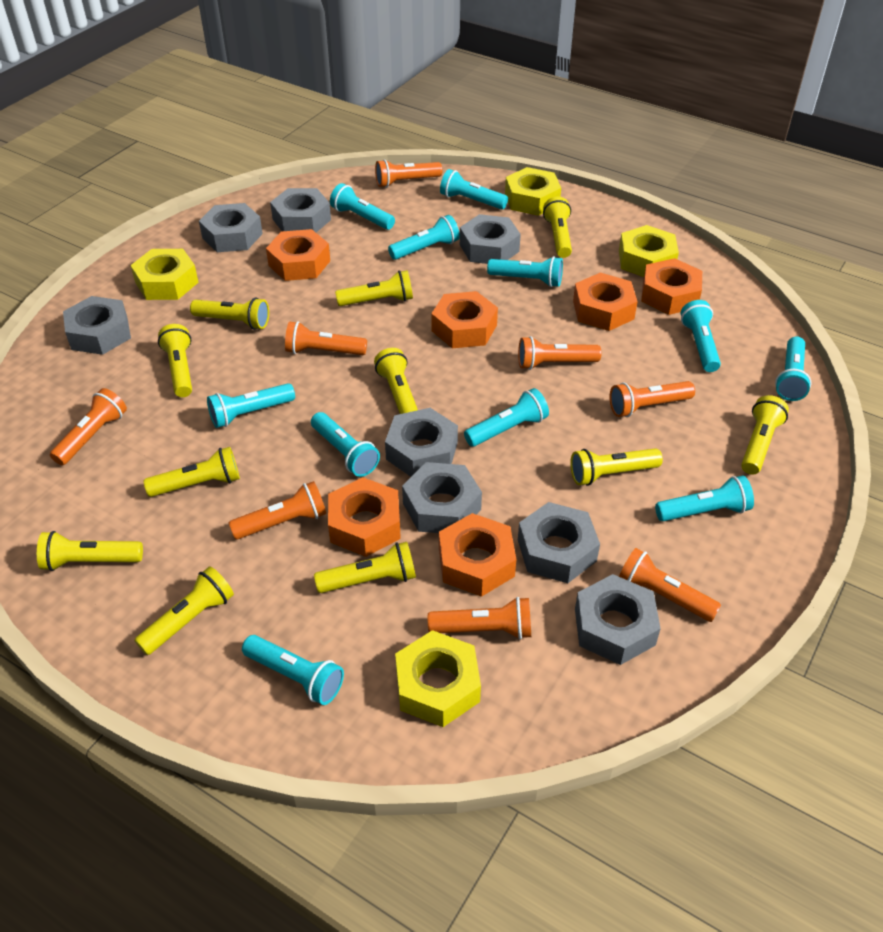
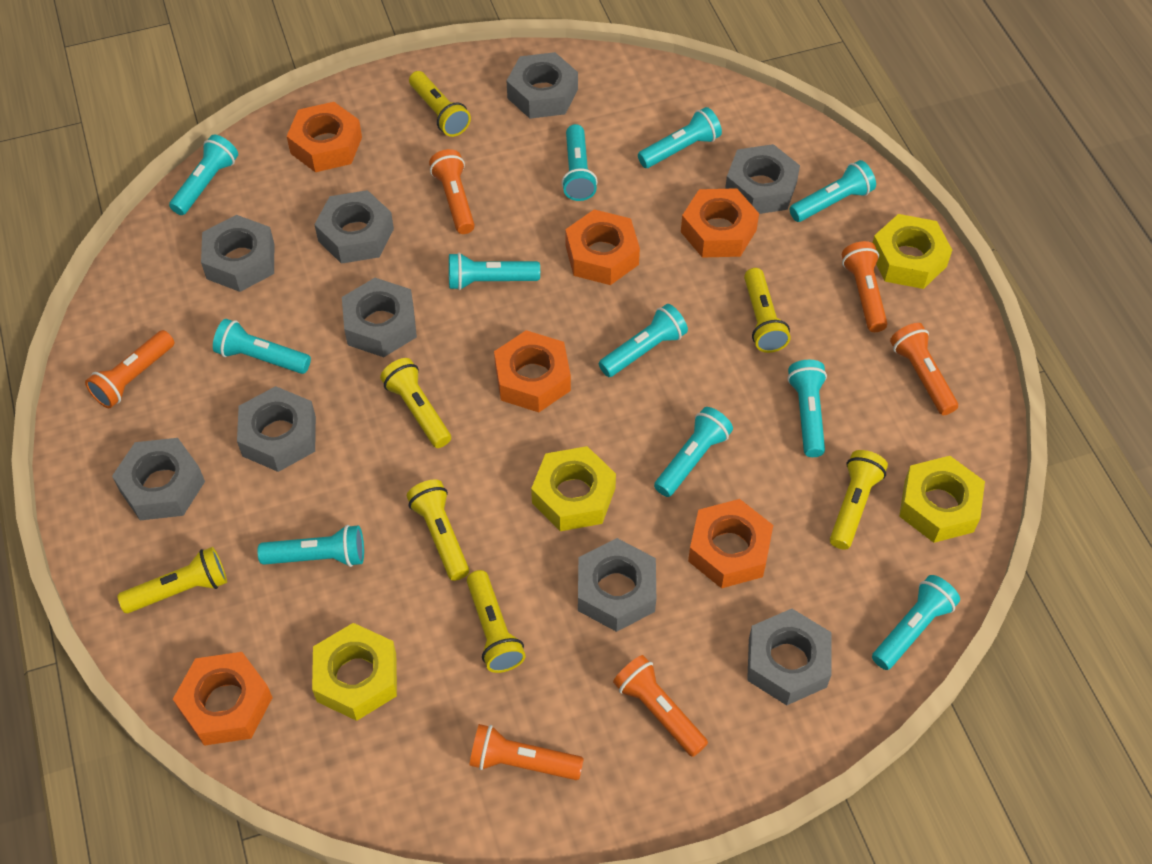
grey nut: [63,296,131,355] [199,203,263,252] [270,188,331,232] [385,408,458,477] [402,462,482,533] [460,214,521,264] [518,502,600,583] [575,574,661,665] = 8 -> [112,438,205,520] [201,215,274,292] [237,386,316,472] [314,190,394,264] [342,278,417,357] [507,52,578,119] [578,538,656,632] [725,144,800,214] [747,609,832,705] = 9
orange flashlight: [50,388,127,465] [229,481,326,540] [285,321,367,355] [375,159,442,188] [428,597,531,639] [518,336,601,370] [610,381,695,417] [619,548,721,622] = 8 -> [85,330,174,408] [429,149,475,234] [469,724,584,780] [613,655,708,757] [842,241,888,332] [890,323,958,415] = 6
yellow flashlight: [37,531,143,571] [134,566,234,655] [144,447,240,497] [158,324,192,397] [190,297,269,330] [314,542,416,593] [335,270,413,306] [374,348,418,414] [543,197,572,258] [570,448,663,486] [741,395,789,475] = 11 -> [117,547,227,613] [380,358,451,448] [407,480,469,581] [409,71,471,137] [467,570,526,673] [744,268,791,353] [830,450,888,550] = 7

